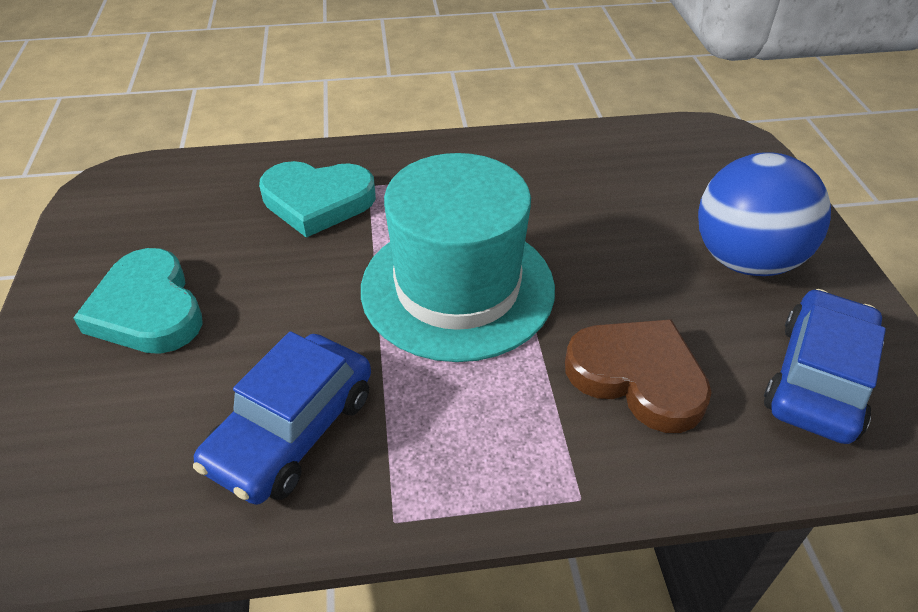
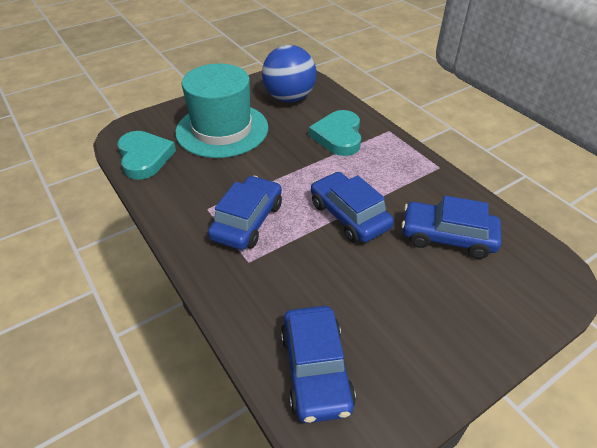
blue car: [193,331,371,505] [764,289,886,444] = 2 -> [208,176,282,250] [281,306,356,423] [311,172,394,243] [401,196,501,259] = 4
brown heart: [565,319,712,433] = 1 -> none = 0

